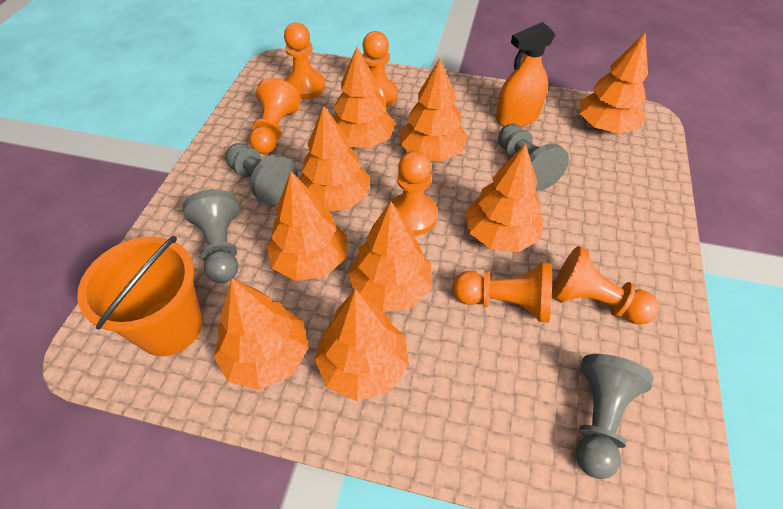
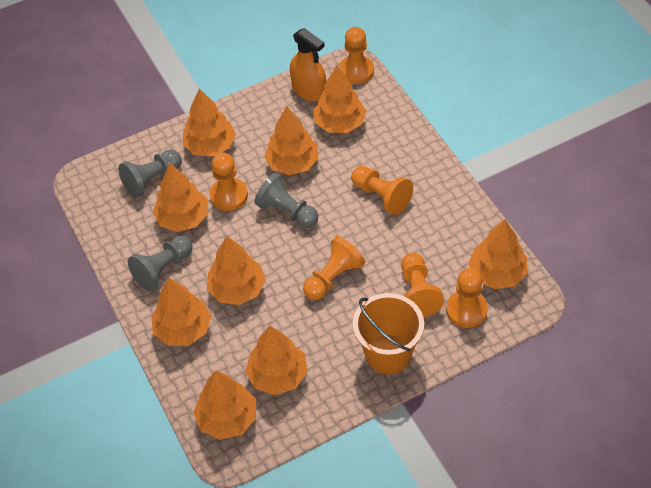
grey pawn: [183,189,239,283] [225,143,298,205] [498,124,569,191] [576,354,654,479] = 4 -> [118,150,182,198] [128,235,193,291] [254,173,318,228] = 3

